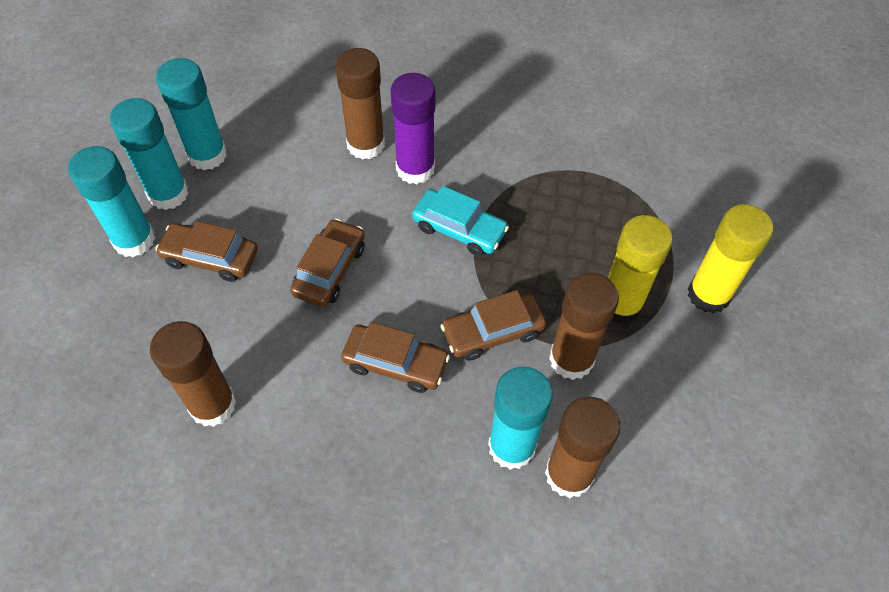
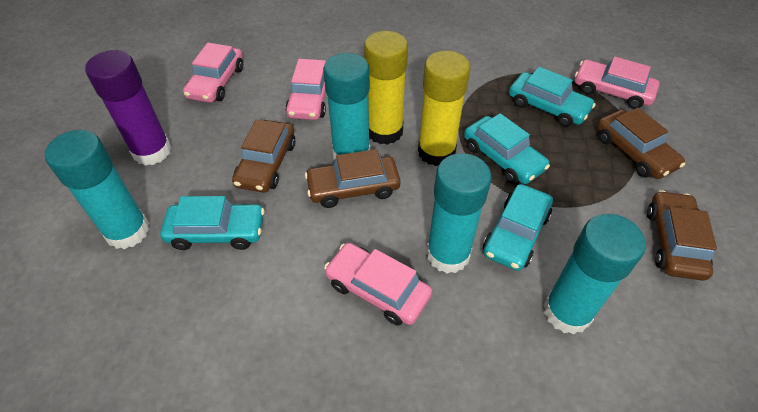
brown glue stick: [150,321,236,427] [335,48,385,160] [545,397,621,498] [549,273,619,380] = 4 -> none = 0
pink car: none = 0 -> [183,43,243,103] [285,59,326,120] [324,243,432,326] [575,57,660,109] = 4
turquoise car: [412,186,509,256] = 1 -> [160,196,265,250] [464,113,550,184] [483,184,553,271] [509,67,596,127] = 4

